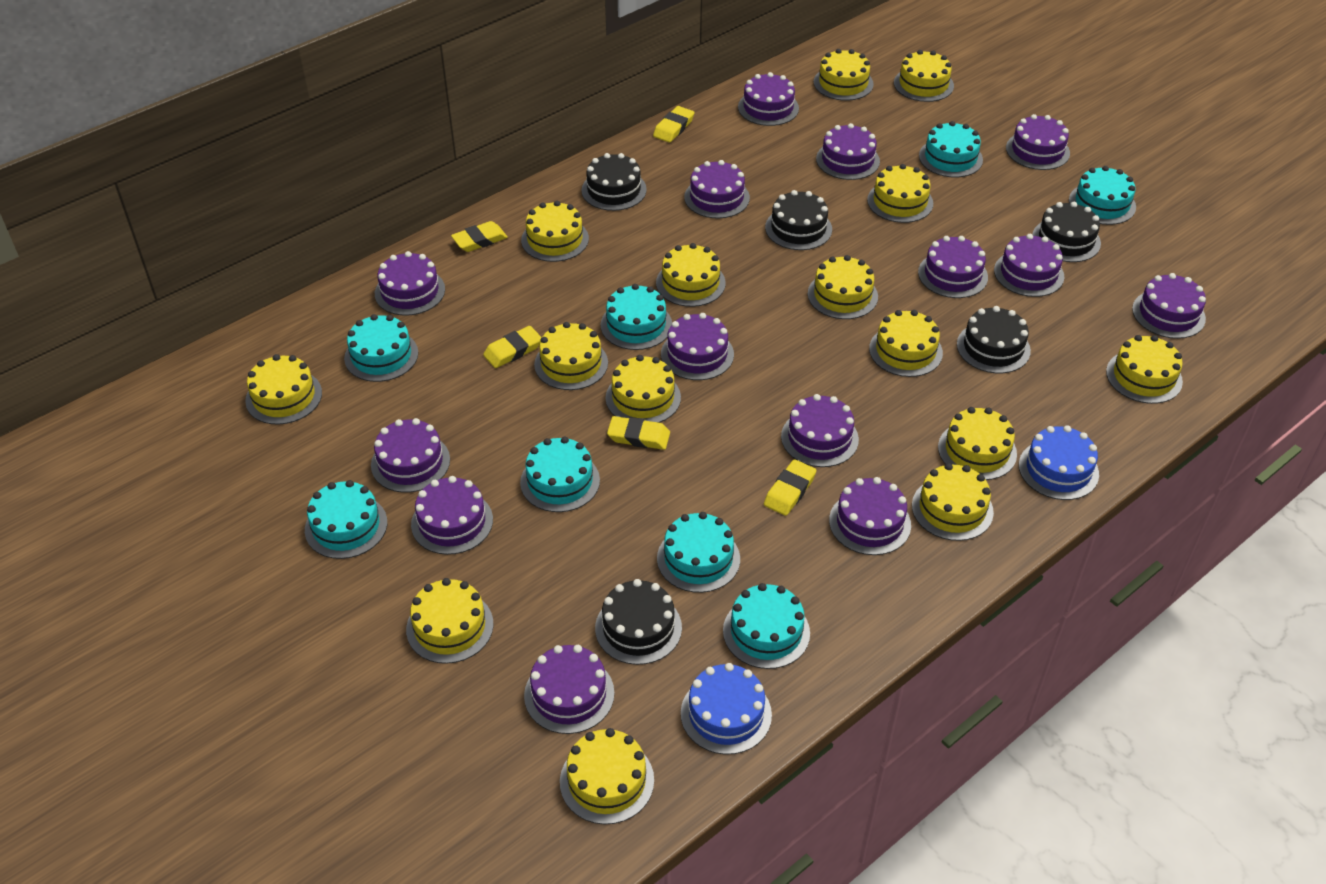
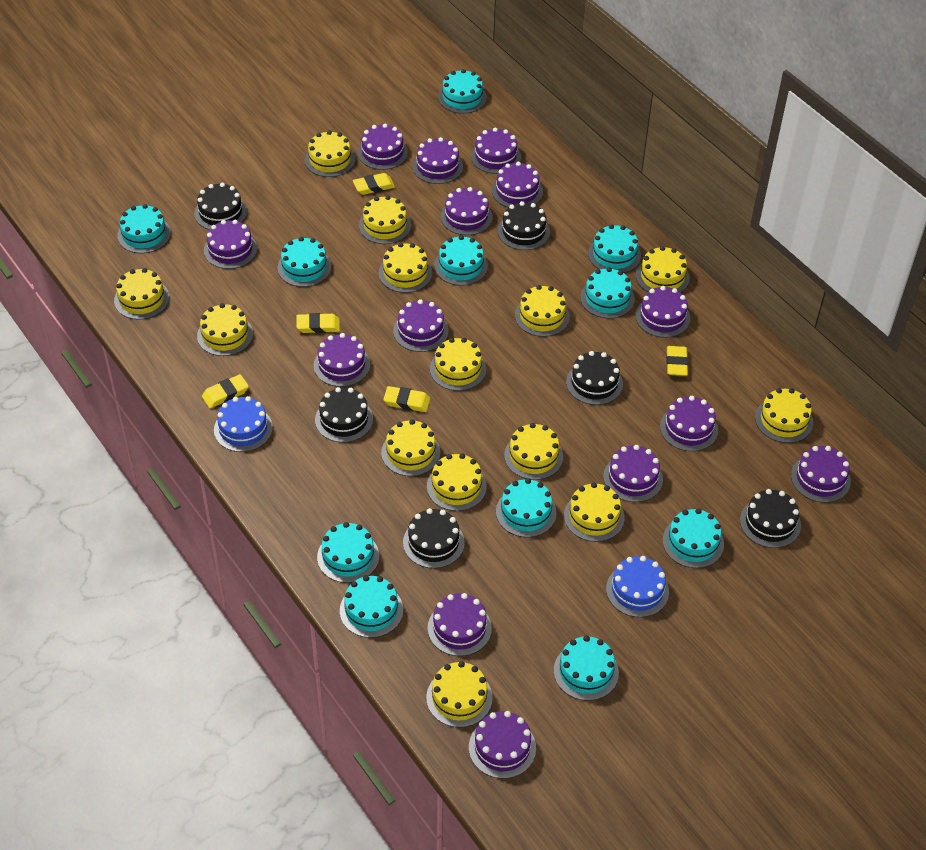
black cake: [582,153,647,211] [595,579,682,665] [765,190,832,250] [957,306,1031,373] [1032,202,1101,262] = 5 -> [194,183,247,230] [315,387,373,443] [403,508,465,568] [498,201,550,250] [566,351,623,405] [740,489,801,548] = 6
turquoise cake: [305,480,387,559] [344,314,418,382] [520,436,600,512] [601,284,672,350] [657,512,740,593] [723,583,810,669] [919,121,983,178] [1069,166,1136,225] = 8 -> [117,204,171,253] [277,237,331,287] [317,522,379,583] [340,575,403,638] [434,235,488,286] [438,69,487,114] [496,478,557,537] [554,635,619,701] [580,267,635,319] [588,224,641,273] [663,508,724,568] = 11
yellow cake: [245,354,322,425] [406,578,494,664] [521,201,589,262] [534,322,608,390] [560,728,654,824] [606,355,681,423] [656,243,726,307] [808,255,878,319] [814,49,874,101] [867,164,933,223] [869,310,943,377] [894,50,954,102] [912,463,994,541] [938,407,1017,480] [1106,335,1183,404] = 15 -> [114,268,169,320] [197,303,253,356] [305,130,355,177] [359,195,411,244] [379,243,432,293] [381,419,440,476] [426,661,493,728] [427,453,487,511] [430,338,486,391] [504,423,563,480] [515,285,570,337] [564,483,625,542] [636,246,690,293] [755,388,813,443] = 14

